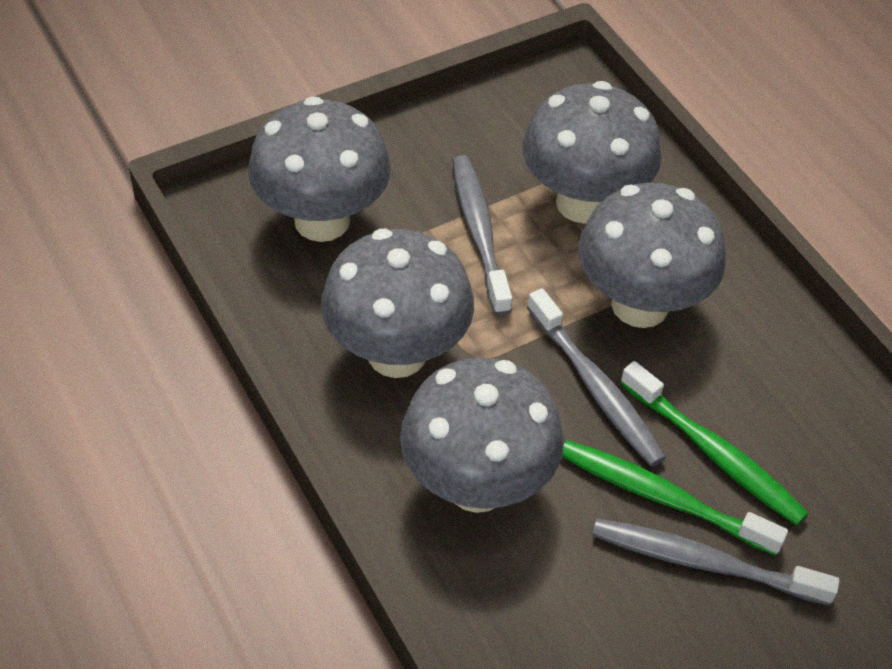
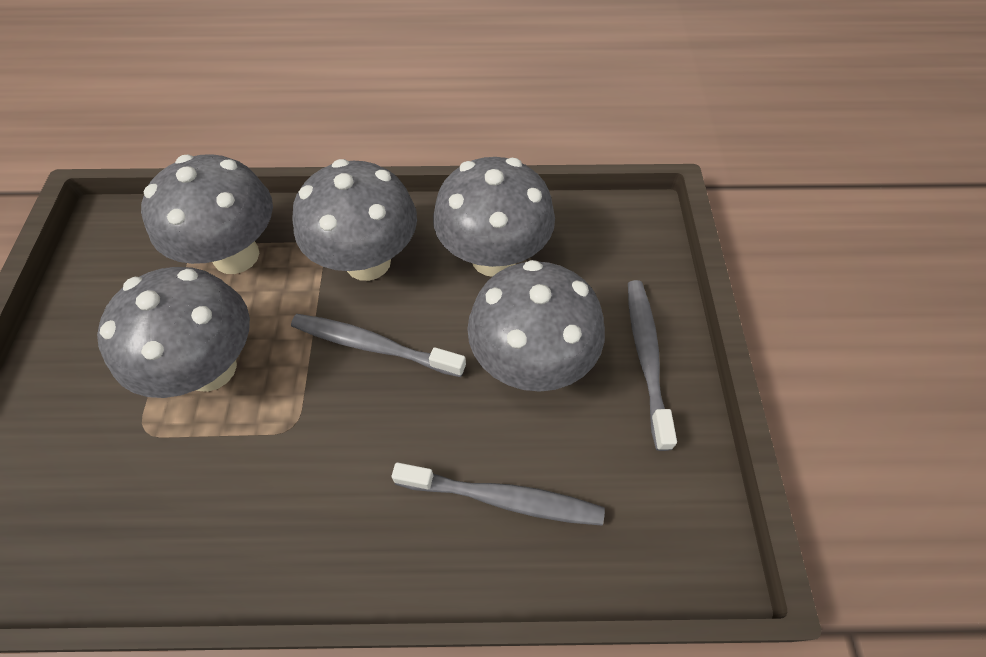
green toothbrush: [562,440,788,556] [620,361,808,526] = 2 -> none = 0

